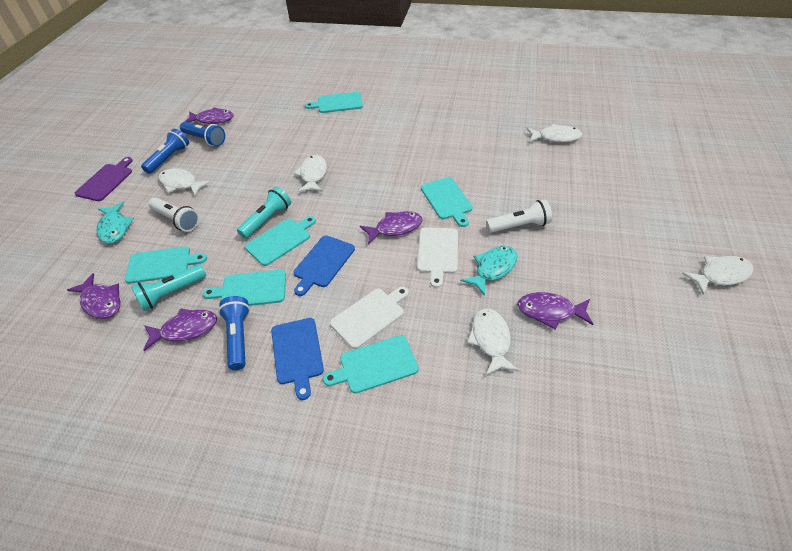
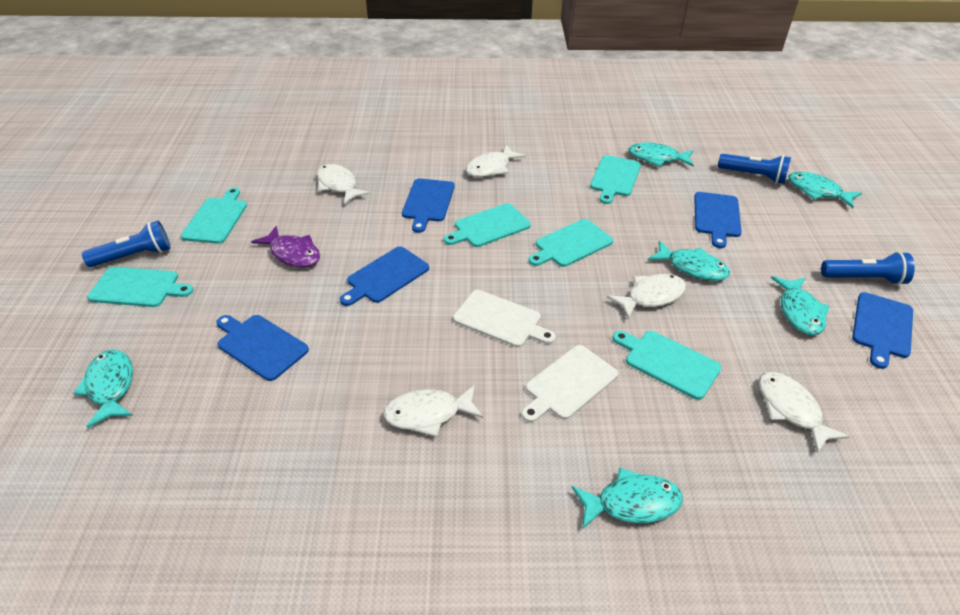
blue cutting board: [271,318,324,400] [293,235,355,296] = 2 -> [216,315,309,381] [340,247,429,306] [402,178,454,233] [694,192,742,248] [852,292,913,369] = 5
purple cutting board: [74,157,133,201] = 1 -> none = 0
purple fish: [67,273,120,319] [143,309,217,351] [184,108,234,124] [360,211,423,245] [517,292,593,329] = 5 -> [251,226,320,268] = 1
turquoise fish: [96,202,134,244] [461,246,517,296] = 2 -> [73,350,133,428] [572,467,683,529] [628,142,694,167] [648,240,730,281] [771,276,830,335] [788,172,862,208] = 6
turquoise flashlight: [131,264,206,311] [237,187,291,239] = 2 -> none = 0
white flashlight: [149,198,199,232] [486,200,552,233] = 2 -> none = 0

